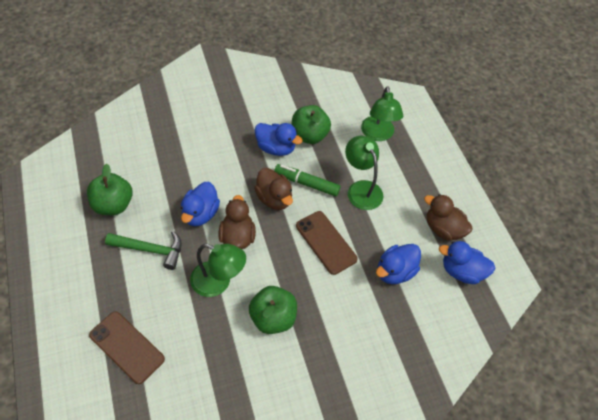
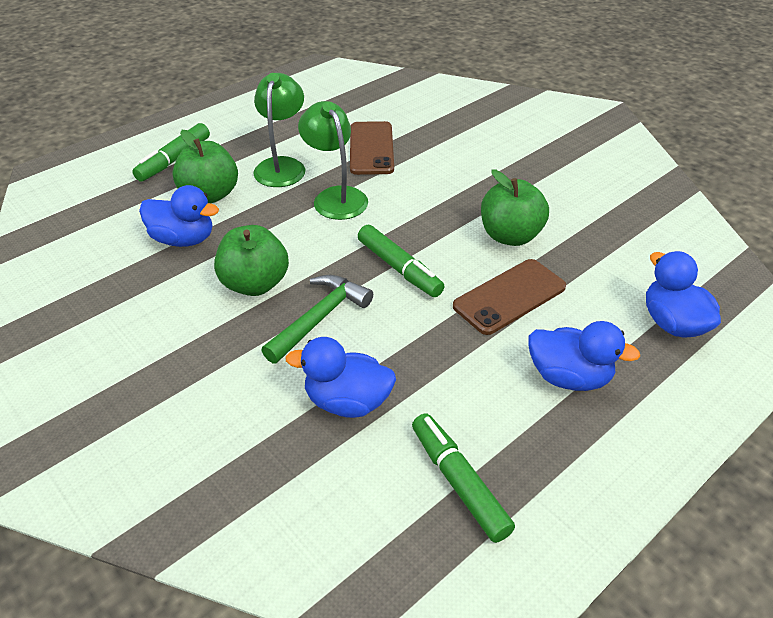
brown duck: [219,195,256,249] [254,168,293,210] [424,194,473,241] = 3 -> none = 0
green lamp: [190,244,246,297] [345,136,384,210] [361,86,403,141] = 3 -> [253,73,305,187] [298,101,368,220] = 2
green marker: [274,164,340,196] = 1 -> [132,123,210,182] [358,225,445,297] [412,414,515,543] = 3

